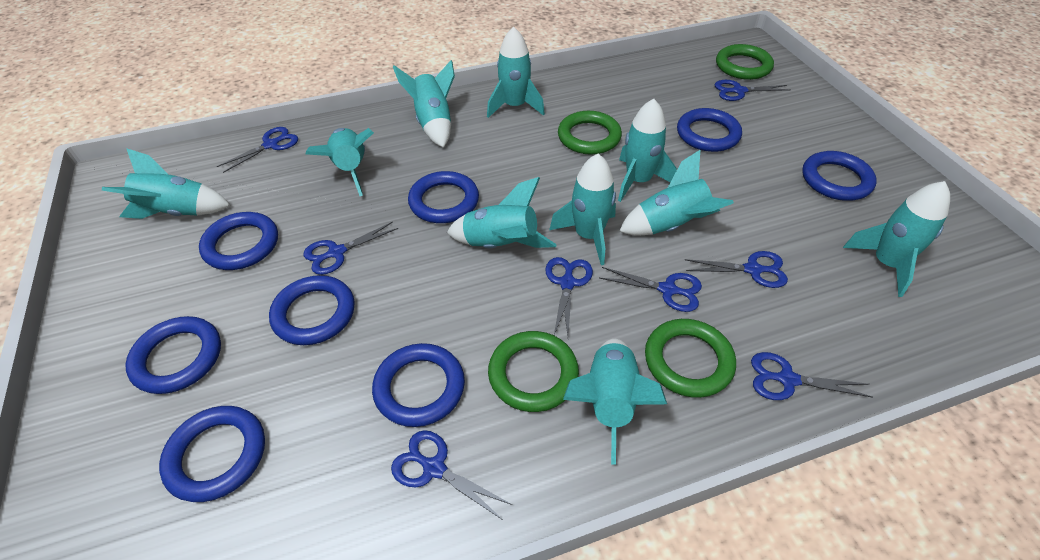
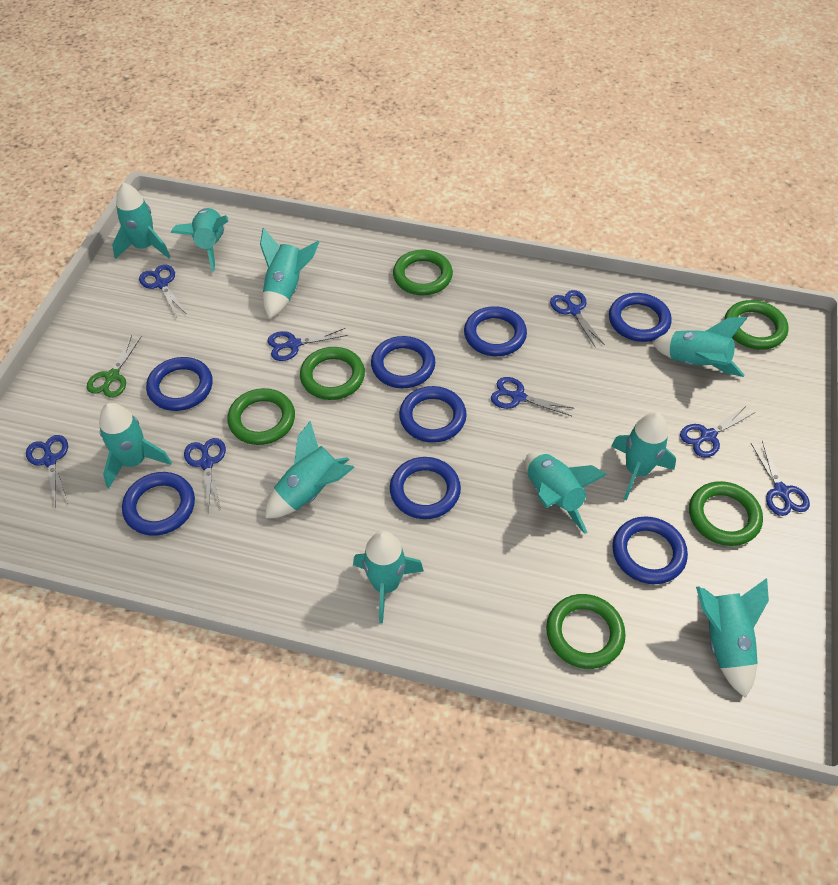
green ring: [488,331,579,412] [558,111,622,155] [645,319,736,398] [716,44,774,80] = 4 -> [227,388,295,445] [300,347,365,400] [393,250,453,295] [546,594,626,669] [689,481,763,546] [724,300,789,350] = 6
green scissors: none = 0 -> [87,335,142,398] = 1

